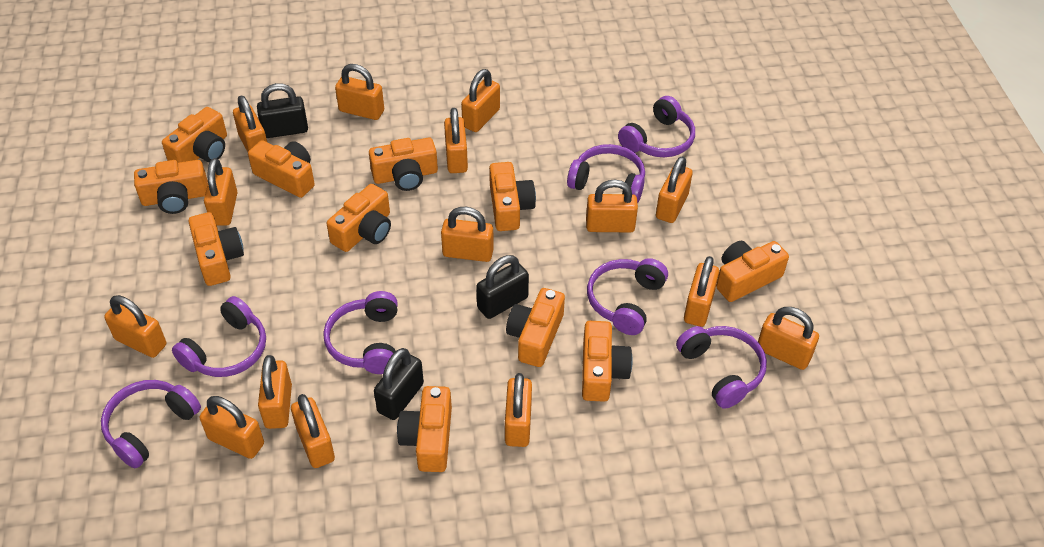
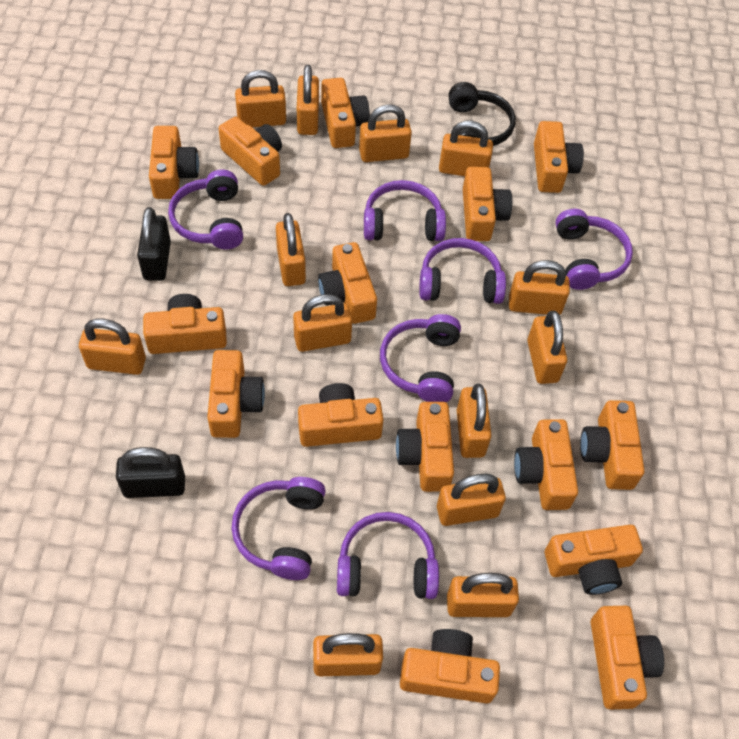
black headphones: none = 0 -> [449,82,516,146] = 1
black padlock: [257,83,308,138] [374,348,424,420] [476,255,529,319] = 3 -> [116,447,185,498] [137,207,171,281] = 2
orange camera: [134,160,208,214] [162,107,227,163] [188,212,244,286] [248,140,315,198] [327,184,391,252] [369,138,438,191] [397,386,452,472] [489,162,536,231] [506,288,565,367] [582,321,633,402] [716,241,789,302] = 11 -> [143,294,227,354] [149,126,199,199] [207,350,265,438] [219,117,282,186] [298,383,384,447] [318,242,377,324] [321,78,370,148] [396,402,454,492] [400,629,500,703] [463,167,512,241] [514,419,578,510] [534,121,584,193] [545,525,643,595] [580,400,645,490] [591,606,664,709] = 15
orange padlock: [104,295,166,358] [200,396,264,459] [204,158,237,225] [233,95,267,152] [258,355,292,429] [291,394,335,468] [335,64,384,120] [441,207,494,262] [444,108,468,173] [461,69,500,132] [505,373,532,447] [586,179,638,232] [656,156,693,223] [684,256,719,327] [758,307,819,370] = 15 -> [79,319,146,375] [235,70,286,127] [276,213,306,286] [293,294,352,352] [297,65,319,135] [313,633,383,676] [359,104,412,162] [437,474,506,526] [439,121,493,176] [447,573,519,617] [457,384,491,458] [509,260,570,315] [527,311,567,384] = 13

